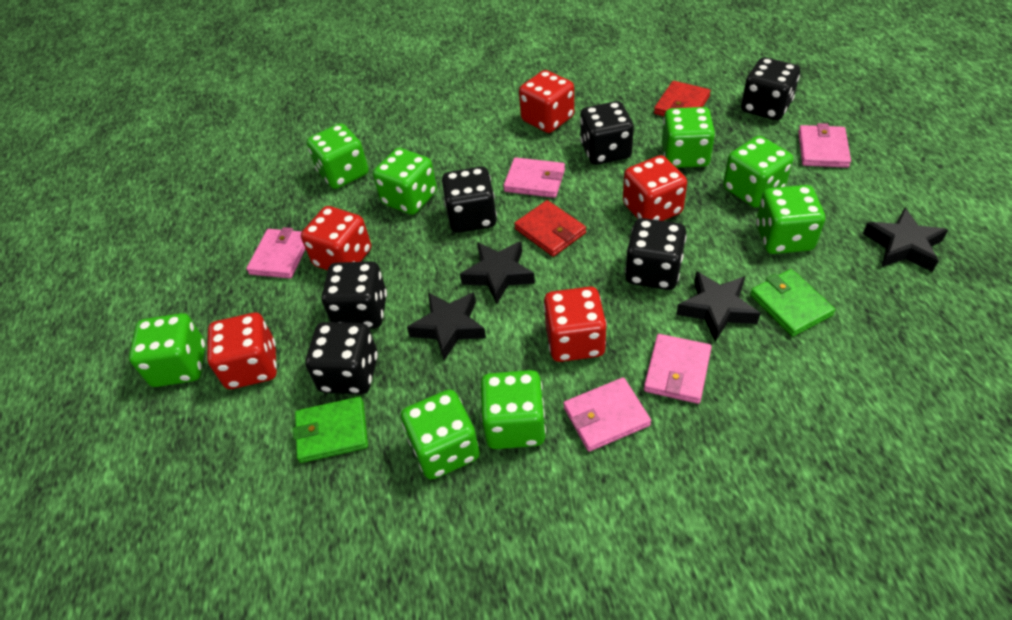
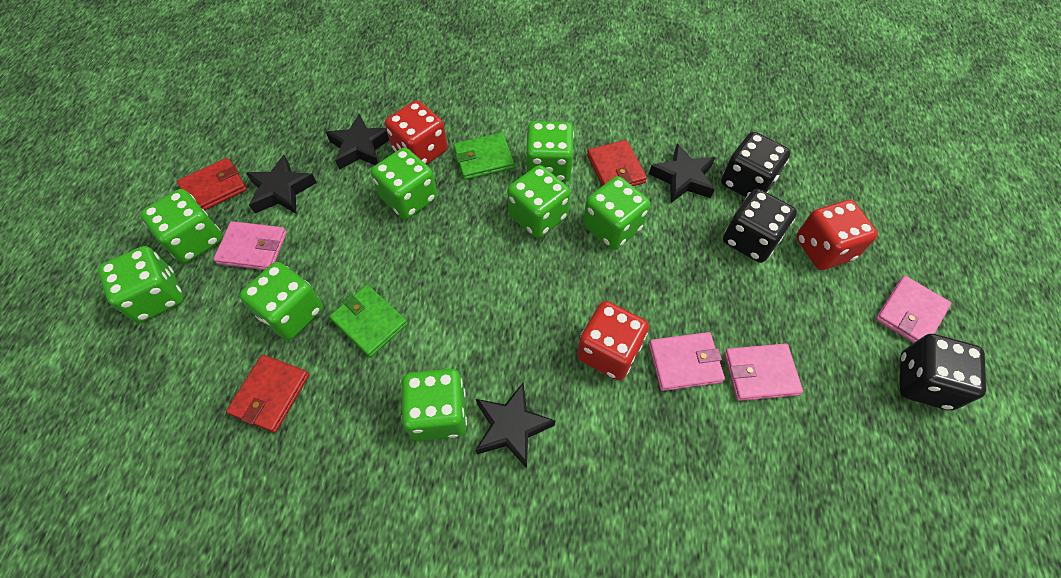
black dice: [305,322,378,394] [322,261,387,329] [442,167,497,233] [580,101,634,165] [625,218,686,290] [741,57,800,120] = 6 -> [721,132,790,198] [723,189,797,263] [899,334,986,411] = 3
pink wallet: [246,227,306,278] [503,157,565,198] [563,377,651,452] [644,334,712,404] [798,123,851,168] = 5 -> [213,221,287,270] [649,332,725,391] [724,343,803,401] [876,276,951,343] = 4
red dice: [207,313,277,389] [301,206,371,271] [519,70,574,133] [544,287,607,362] [623,155,687,221] = 5 -> [385,100,448,165] [577,301,649,380] [796,200,878,270] = 3
red wallet: [514,200,586,257] [654,81,711,116] = 2 -> [177,158,247,211] [226,355,309,433] [587,140,647,186] = 3

